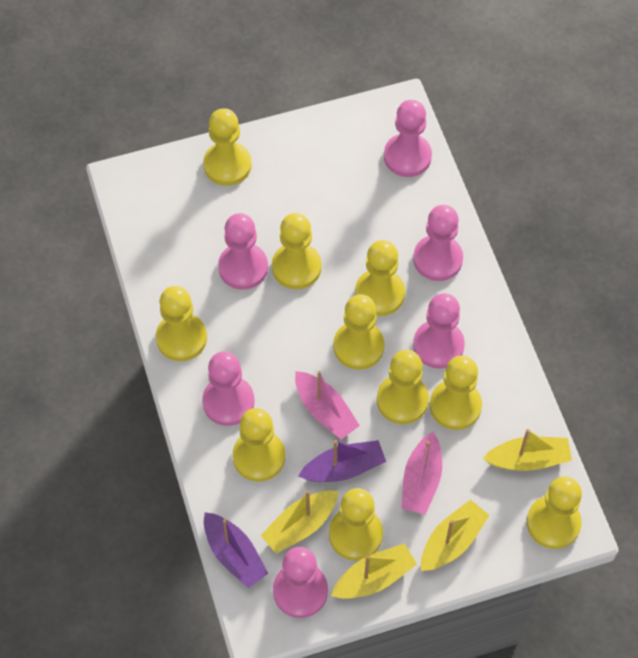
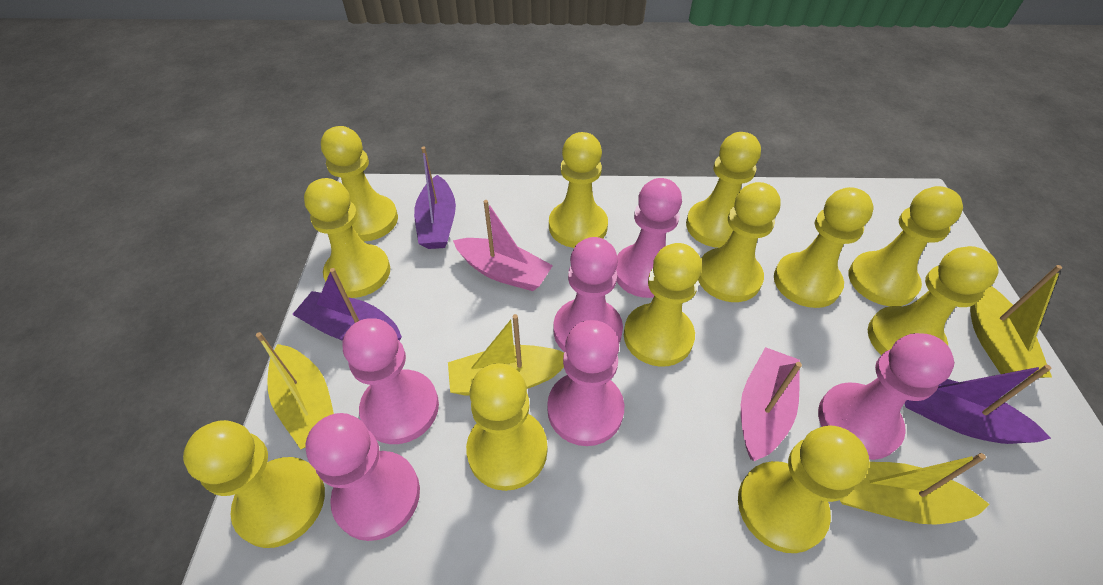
purple boat: [204,512,269,588] [299,440,386,482] = 2 -> [292,268,402,341] [414,146,456,249] [905,365,1051,444] = 3
yellow pawn: [156,286,207,361] [203,108,252,186] [232,408,285,482] [272,213,322,289] [329,488,383,561] [333,294,385,370] [355,240,405,316] [377,350,429,424] [430,355,482,430] [527,476,582,549] = 10 -> [183,420,325,548] [304,178,390,298] [321,126,398,242] [466,363,547,491] [549,132,608,248] [624,243,702,367] [686,132,761,248] [698,182,781,302] [738,425,869,553] [774,187,873,308] [849,186,963,306] [868,246,999,355] = 12

